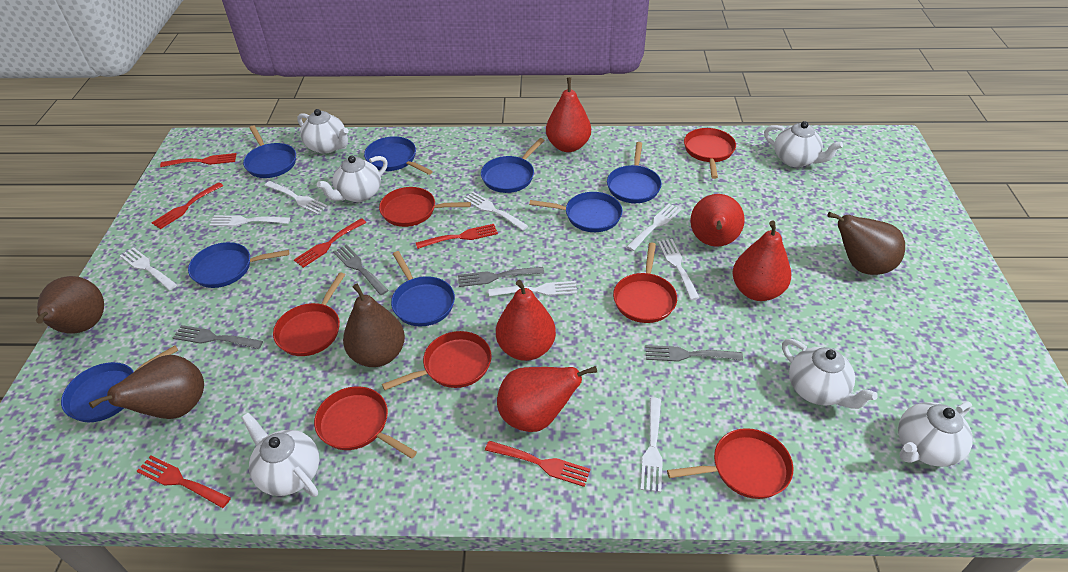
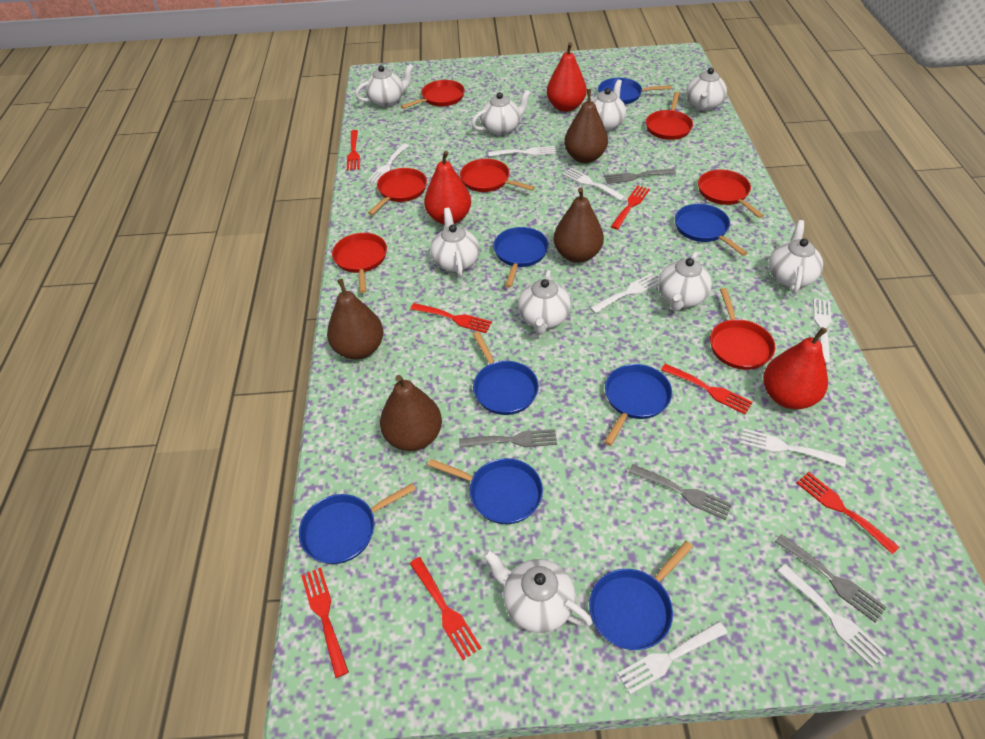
red fork: [137,456,231,508] [152,182,223,229] [160,153,237,167] [294,218,366,268] [416,224,498,249] [485,441,590,487] = 6 -> [301,567,349,678] [347,130,360,170] [410,303,492,333] [410,557,481,660] [611,185,650,230] [661,364,753,415] [796,472,900,555] = 7
red pear: [496,280,556,361] [497,366,597,432] [546,77,591,152] [690,194,745,247] [732,221,791,301] = 5 -> [424,151,471,224] [547,42,587,112] [763,327,828,409] = 3
white teapot: [241,413,319,497] [297,109,349,154] [317,156,388,202] [764,121,843,167] [782,339,878,409] [898,401,973,467] = 6 -> [355,64,414,107] [430,208,479,277] [472,90,531,136] [483,550,592,633] [518,270,571,335] [590,79,626,131] [658,251,712,311] [686,68,727,111] [768,220,823,294] = 9

